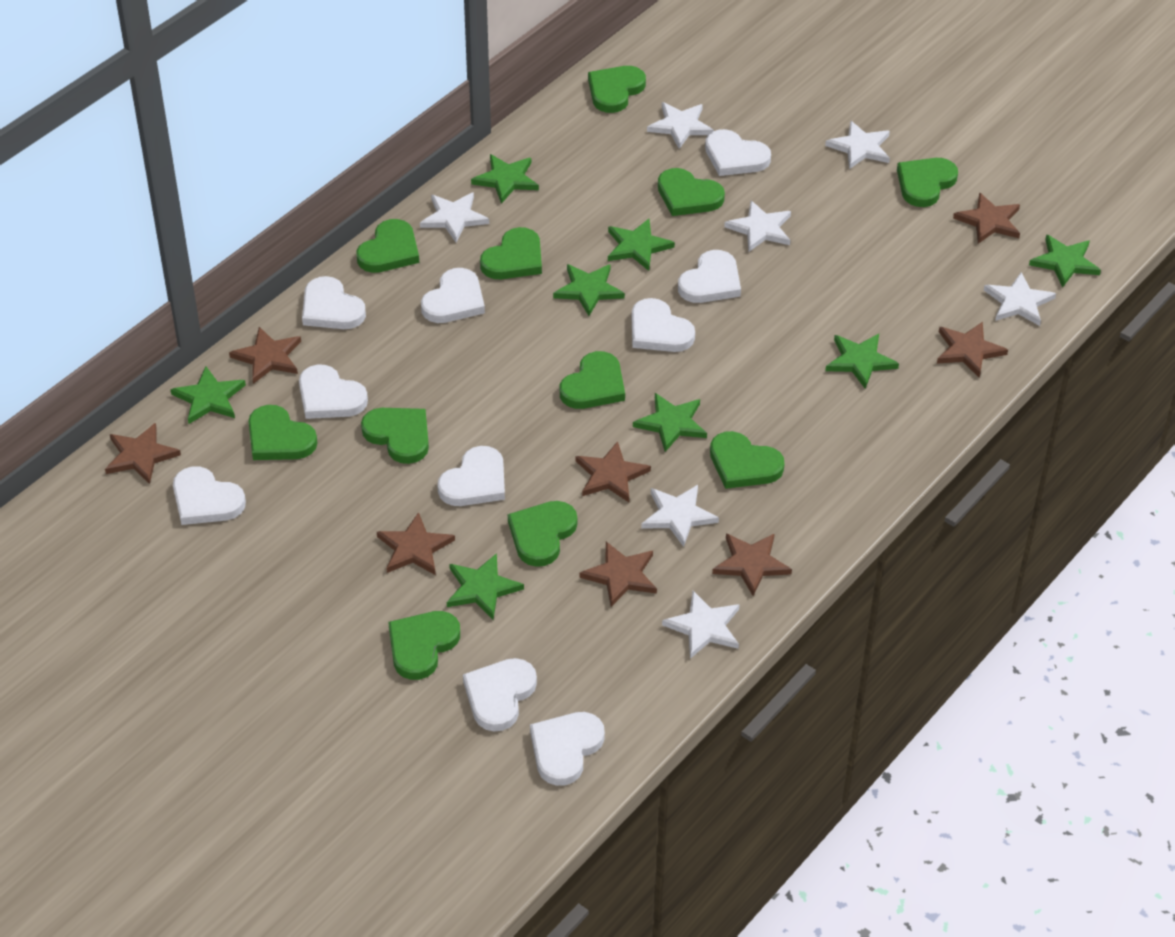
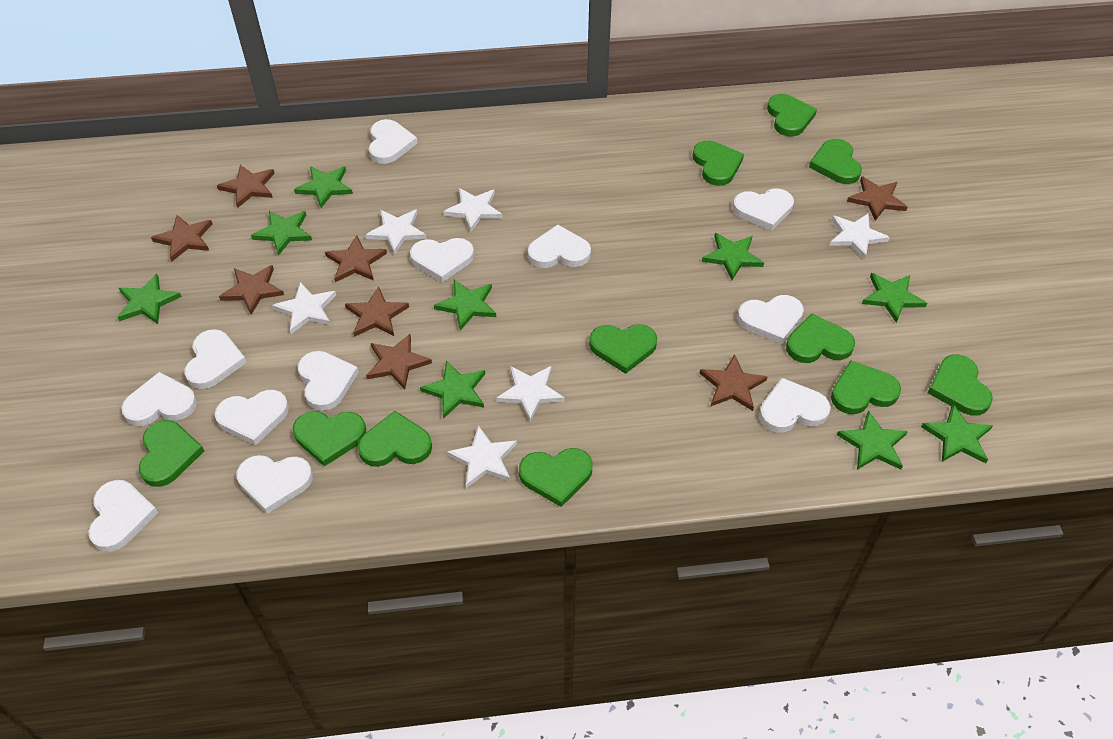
green star: [170,366,246,424] [447,553,524,620] [471,154,539,204] [553,264,625,316] [608,219,675,271] [633,393,707,452] [825,334,899,389] [1029,235,1101,288] = 8 -> [117,274,182,324] [251,211,312,256] [294,166,353,208] [420,360,485,419] [434,280,496,331] [702,233,764,280] [837,410,908,470] [862,273,927,323] [921,404,993,463] = 9
white heart: [173,466,246,525] [299,365,368,419] [302,276,366,329] [421,268,485,323] [437,446,505,506] [463,658,537,732] [530,712,605,786] [632,298,695,352] [678,250,741,303] [705,129,771,176] = 10 -> [88,480,158,552] [121,372,197,426] [184,329,247,389] [215,390,289,445] [236,455,313,514] [298,351,359,411] [369,119,418,164] [410,238,474,283] [528,225,591,268] [733,188,794,231] [737,295,804,344] [759,378,831,432] = 12
white star: [420,192,489,242] [641,485,719,547] [647,102,714,149] [662,591,740,659] [724,201,791,252] [825,121,890,169] [984,272,1056,326] = 7 -> [272,282,336,334] [366,210,426,255] [443,188,503,232] [447,425,517,488] [496,366,565,422] [829,213,890,259] = 6

